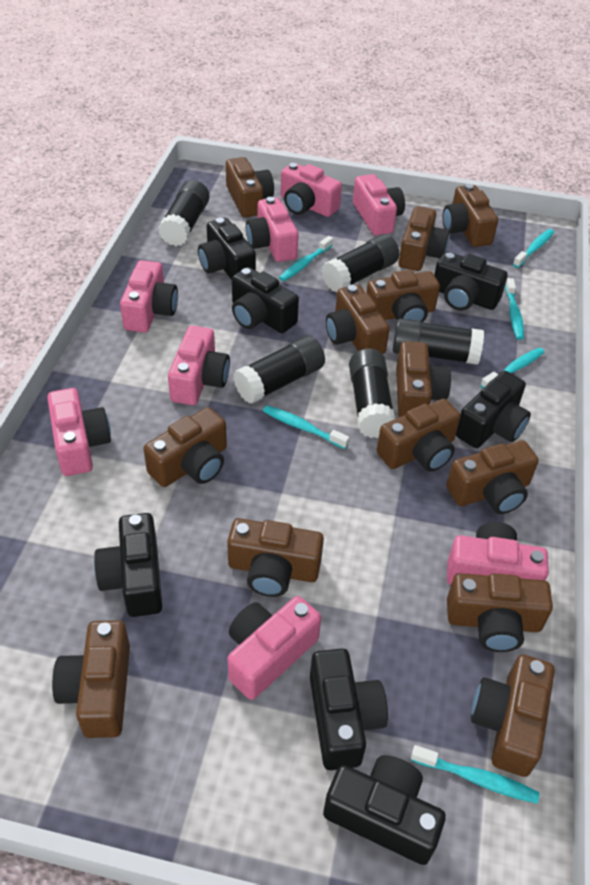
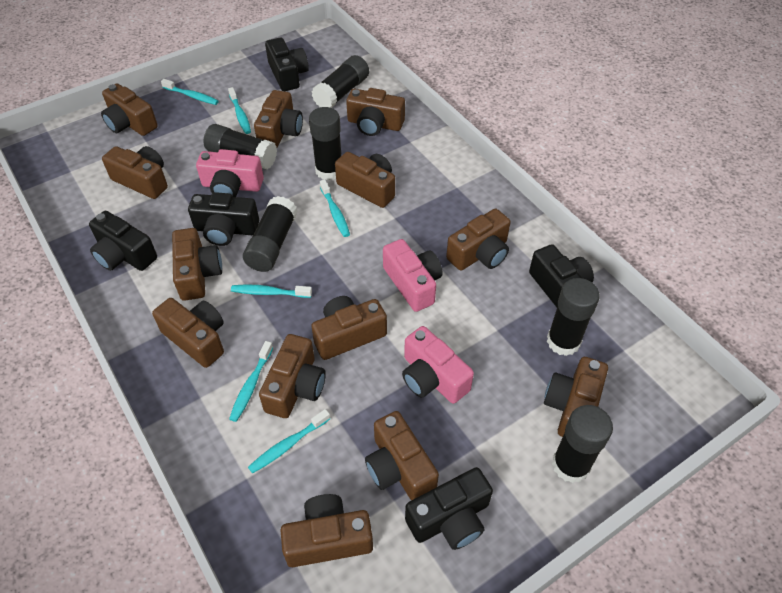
black camera: [94,513,162,617] [198,218,256,280] [232,267,299,333] [310,649,388,770] [323,755,446,865] [434,251,508,310] [456,371,531,448] = 7 -> [89,211,157,271] [188,192,259,246] [265,38,309,91] [405,467,493,550] [529,244,594,307] = 5
black glue stick: [158,180,210,246] [233,335,325,404] [321,234,399,293] [349,349,395,438] [393,318,484,365] = 5 -> [204,124,277,169] [243,196,298,272] [309,107,342,181] [311,55,369,108] [547,278,600,356] [552,405,613,483] = 6
pink camera: [47,388,111,476] [120,260,178,332] [168,326,230,405] [227,596,321,700] [246,197,298,262] [280,163,342,217] [353,174,405,236] [447,522,549,585] = 8 -> [196,149,264,197] [383,239,443,312] [402,326,474,404] = 3

